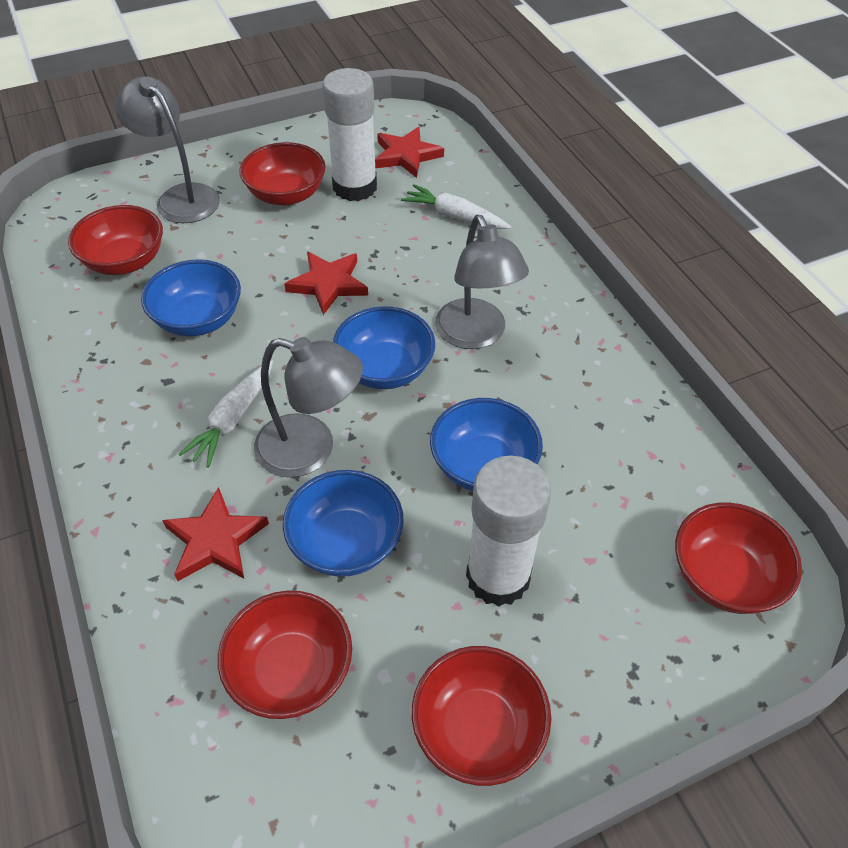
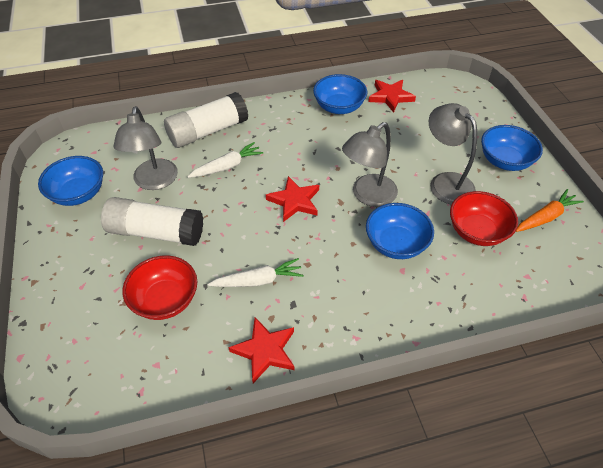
orange carrot: none = 0 -> [516,189,584,232] = 1
red bowl: [68,205,163,275] [218,590,352,719] [240,142,325,206] [412,646,551,786] [675,502,802,614] = 5 -> [122,255,197,320] [450,191,518,246] = 2

